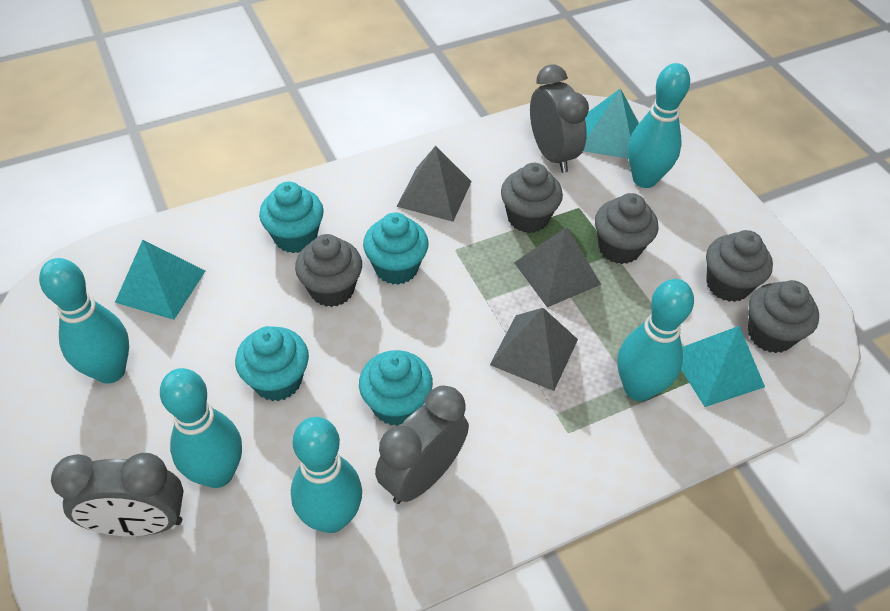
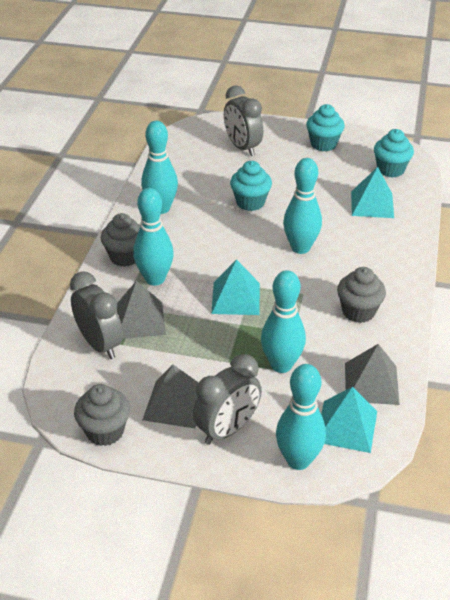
grey cupcake: [295,234,362,307] [501,163,563,233] [595,193,659,264] [706,230,773,302] [748,280,819,353] = 5 -> [74,384,130,446] [101,213,140,267] [337,267,386,323] = 3
turquoise cupcake: [235,326,309,401] [259,182,324,253] [359,350,433,426] [363,213,429,285] = 4 -> [230,161,272,211] [306,104,345,151] [374,129,414,178] = 3

